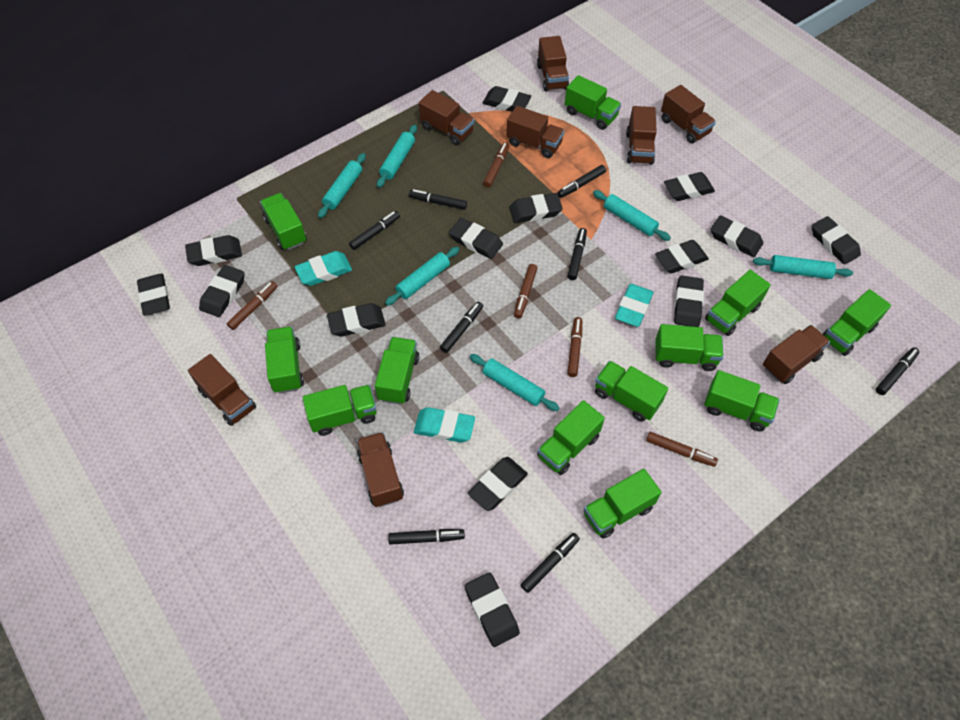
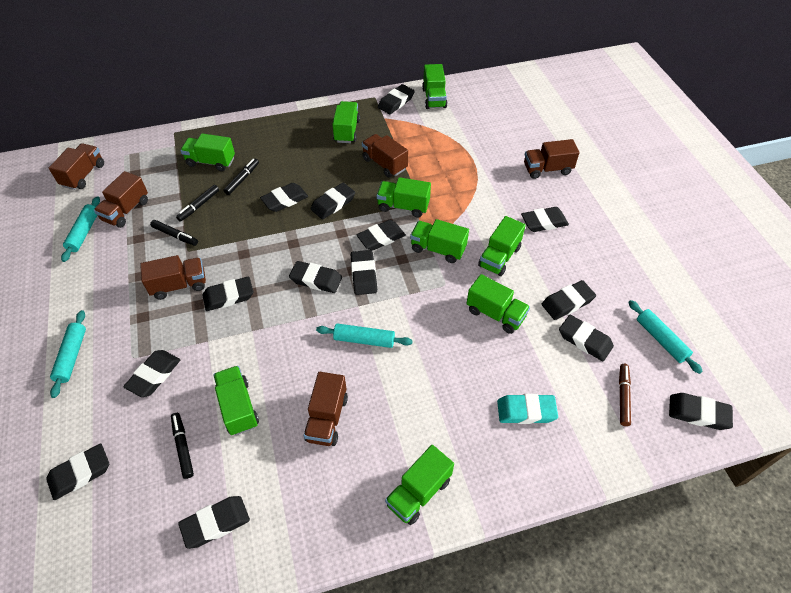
black marker: [349,211,400,250] [388,529,465,545] [409,189,467,210] [440,302,483,353] [521,533,580,593] [557,165,606,198] [568,228,587,280] [876,347,919,395] = 8 -> [150,220,198,246] [171,413,194,479] [176,185,219,222] [223,159,259,195] = 4
brown marker: [227,281,278,330] [483,142,509,188] [514,264,537,319] [567,317,582,377] [646,432,718,467] = 5 -> [619,364,631,426] = 1
brown truck: [188,354,256,426] [357,432,404,507] [419,90,474,145] [506,106,564,158] [537,36,569,91] [626,106,657,165] [661,85,716,143] [763,325,830,384] = 8 -> [49,143,104,190] [94,171,148,228] [140,255,206,300] [304,372,348,446] [362,134,408,178] [524,139,580,179] = 6
green truck: [260,193,307,250] [265,326,304,393] [303,385,377,436] [375,337,420,405] [537,400,605,475] [565,75,621,130] [584,469,662,539] [595,361,668,422] [655,324,724,371] [704,370,780,432] [705,270,771,336] [823,289,891,356] = 12 -> [180,133,235,171] [213,366,259,435] [332,101,360,143] [377,177,431,217] [385,445,454,525] [410,219,469,263] [422,64,447,109] [466,274,530,334] [478,216,526,276] = 9
turquoise eraser: [295,251,352,286] [414,407,475,443] [615,284,654,327] = 3 -> [497,394,558,424] = 1
turquoise rolling pin: [318,153,366,218] [377,125,417,188] [385,247,459,306] [470,354,559,411] [593,190,671,241] [753,255,853,279] = 6 -> [50,310,86,398] [61,196,100,262] [316,323,413,348] [628,300,703,374] = 4

